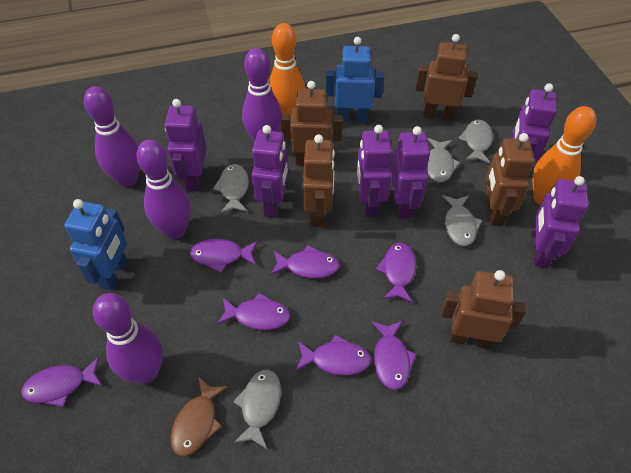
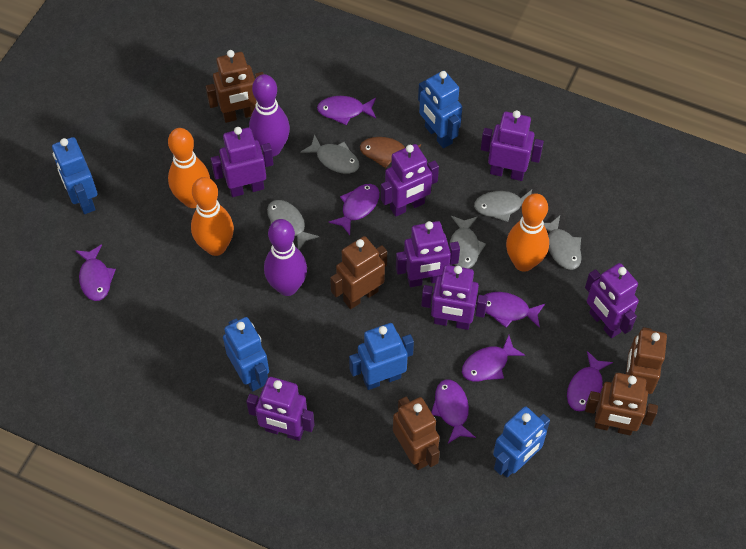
blue robot: [64,199,127,290] [326,37,384,123] = 2 -> [52,137,98,214] [223,317,269,391] [349,323,414,390] [418,71,462,148] [493,406,550,478] = 5
orange bowling pin: [269,23,306,121] [532,106,596,205] = 2 -> [168,128,210,208] [191,177,234,256] [506,194,549,272] = 3
purple bowling pin: [84,86,140,187] [93,293,163,384] [136,140,191,239] [242,48,282,142] = 4 -> [249,74,290,156] [264,219,307,296] = 2
purple robot: [165,99,207,192] [251,125,289,218] [357,125,392,217] [391,126,430,219] [513,83,557,162] [534,176,588,268] = 6 -> [210,127,274,197] [246,377,315,441] [381,144,439,217] [396,221,460,287] [421,265,488,330] [481,110,544,181] [585,263,639,338] = 7

